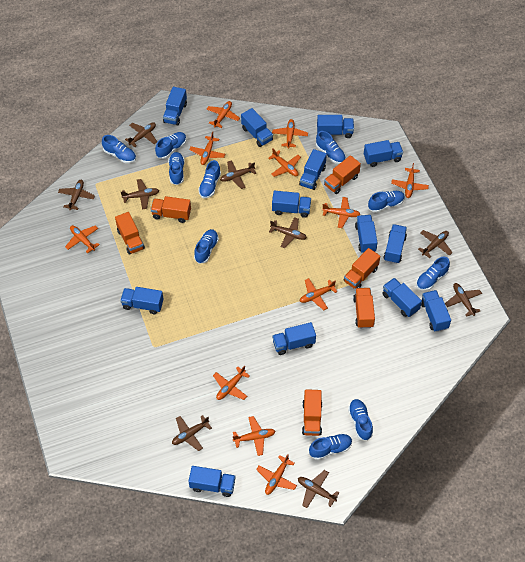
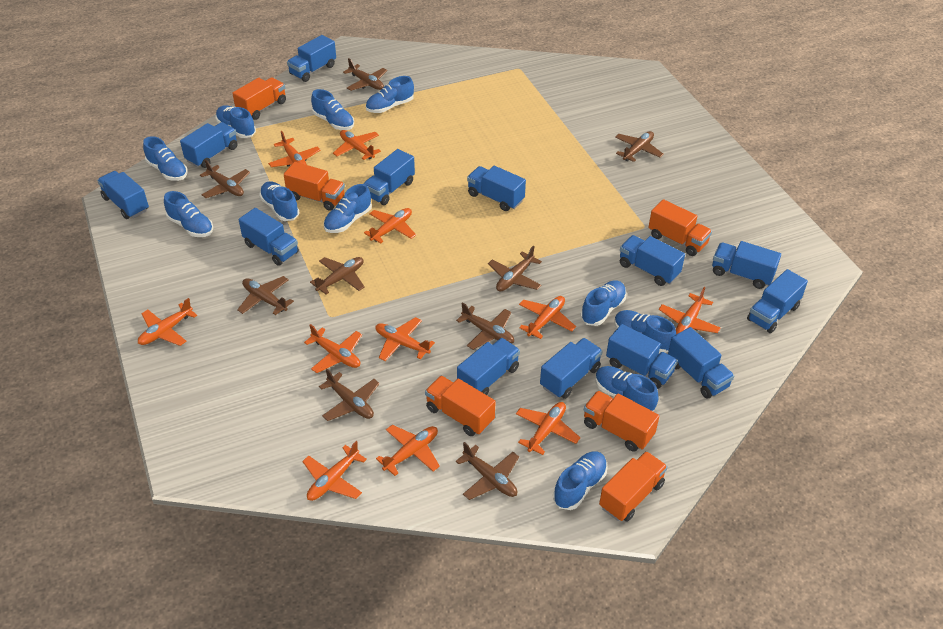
blue shoe: [102,135,136,163] [155,132,186,159] [168,152,185,185] [194,229,219,264] [198,160,221,198] [309,434,352,460] [316,131,346,164] [348,399,373,441] [368,191,405,213] [416,257,450,291] = 10 -> [143,136,188,181] [164,191,213,237] [216,106,256,138] [259,181,299,221] [311,89,354,130] [324,184,372,233] [366,76,414,113] [553,451,608,510] [580,280,627,326] [595,366,658,412] [614,310,676,353] = 11

